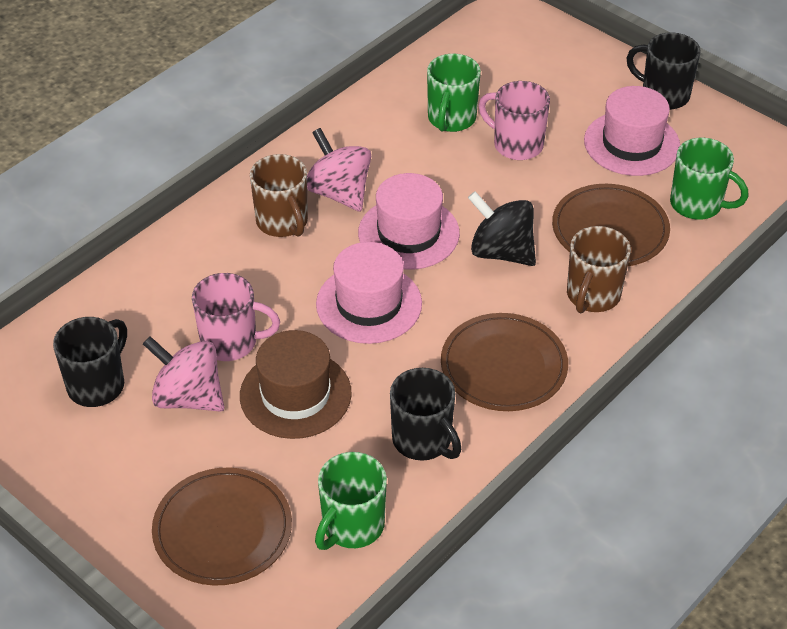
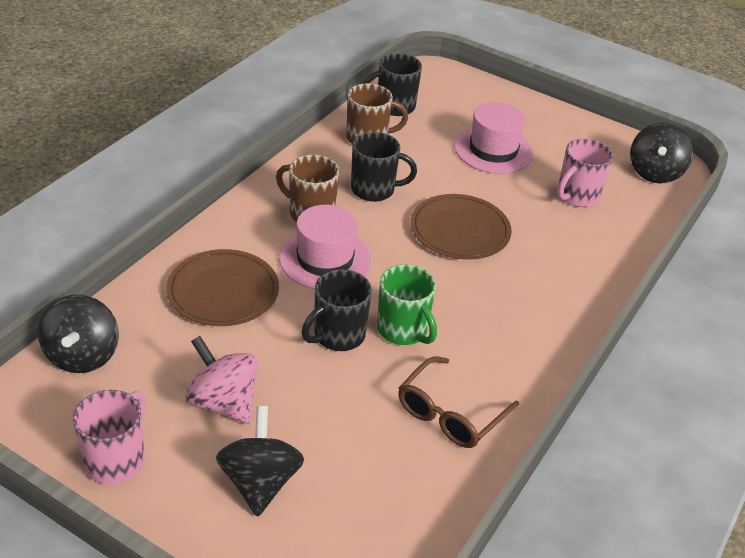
black spinning top: [468,191,536,266] = 1 -> [38,295,119,373] [216,406,304,517] [630,123,693,183] = 3
brown glasses: none = 0 -> [398,356,519,448] = 1
brown hat: [240,330,352,439] = 1 -> none = 0
brown plate: [152,468,292,586] [441,313,568,411] [552,184,670,266] = 3 -> [166,249,279,326] [411,194,512,260] = 2
green mug: [315,452,387,550] [427,54,481,132] [670,138,748,220] = 3 -> [377,264,437,345] = 1
pink hat: [316,242,422,344] [358,173,460,270] [584,86,680,176] = 3 -> [279,205,371,289] [454,102,533,174] = 2
pink spinning top: [143,336,224,412] [307,128,371,212] = 2 -> [185,336,258,424] = 1

